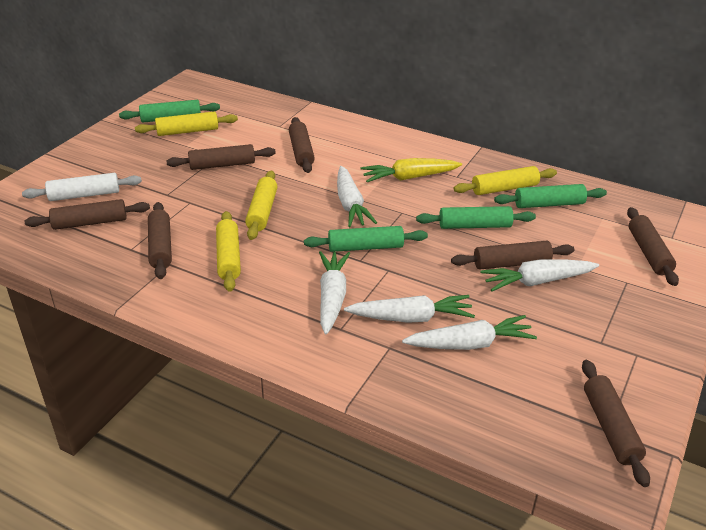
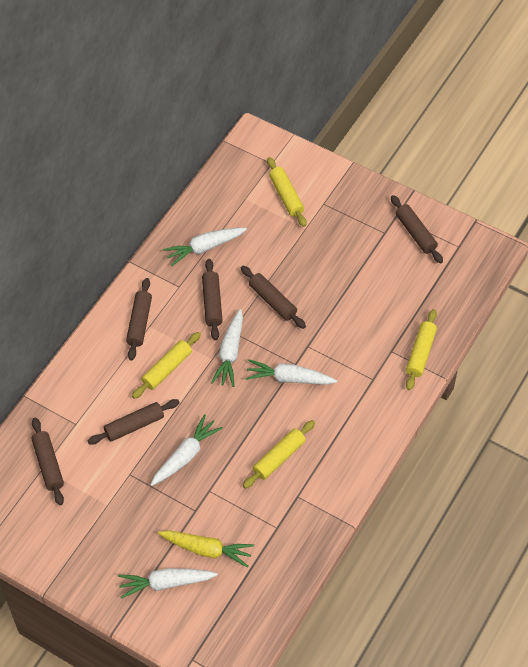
brown rolling pin: [25,199,150,230] [148,202,172,279] [166,144,276,170] [289,117,315,173] [451,241,574,269] [582,360,650,487] [627,207,679,286] = 7 -> [31,418,64,505] [88,399,180,445] [126,278,152,360] [202,259,223,340] [241,266,306,329] [391,195,443,263] = 6
green rolling pin: [119,100,220,122] [304,226,428,252] [416,206,536,229] [494,184,607,208] = 4 -> none = 0
white rolling pin: [22,173,142,201] = 1 -> none = 0

